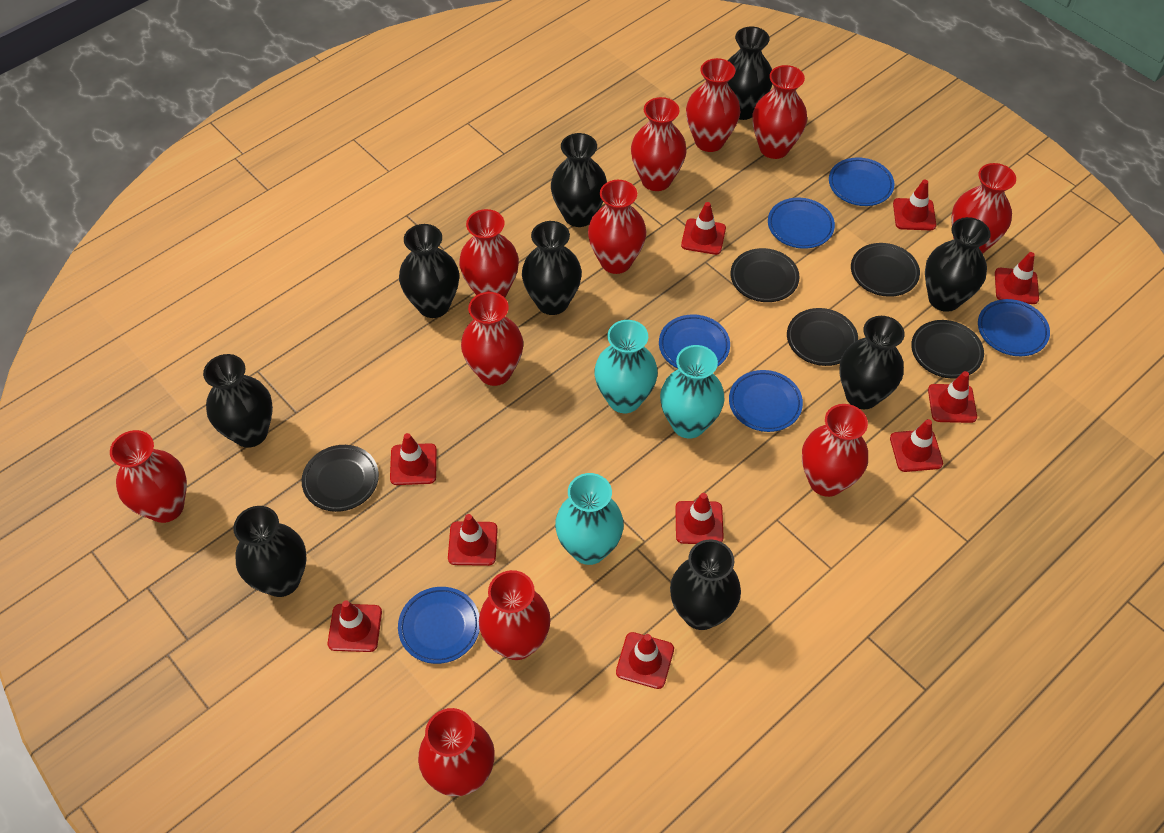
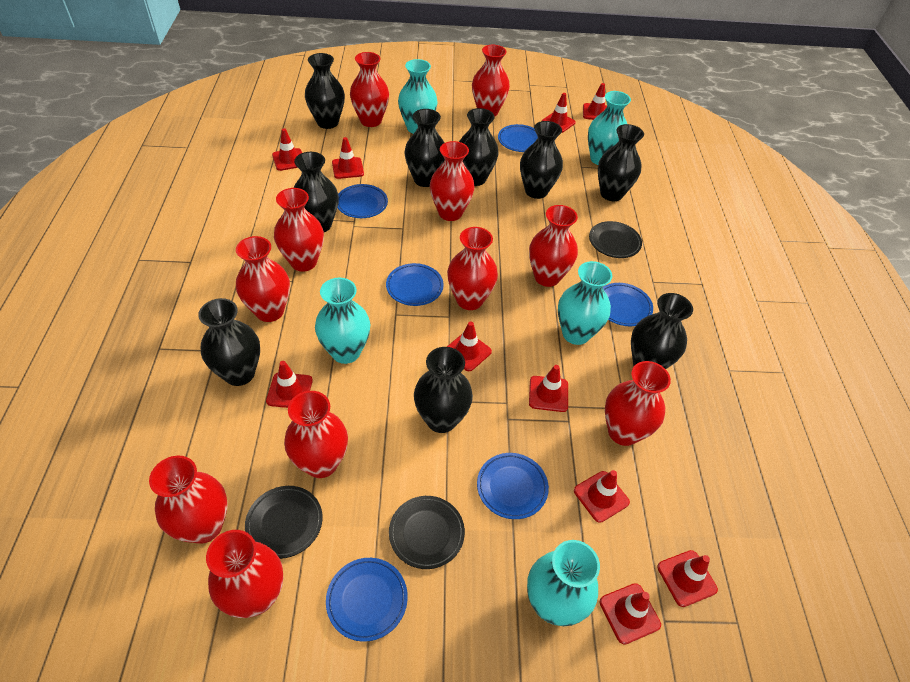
black plate: [302,445,379,512] [730,248,800,302] [787,308,858,366] [851,243,920,297] [911,320,984,379] = 5 -> [245,486,323,559] [389,496,465,569] [589,221,642,258] = 3
turquoise vase: [555,473,624,565] [594,320,658,413] [660,345,724,438] = 3 -> [315,278,370,364] [398,59,437,134] [527,540,600,626] [558,261,612,345] [588,91,631,165] = 5

